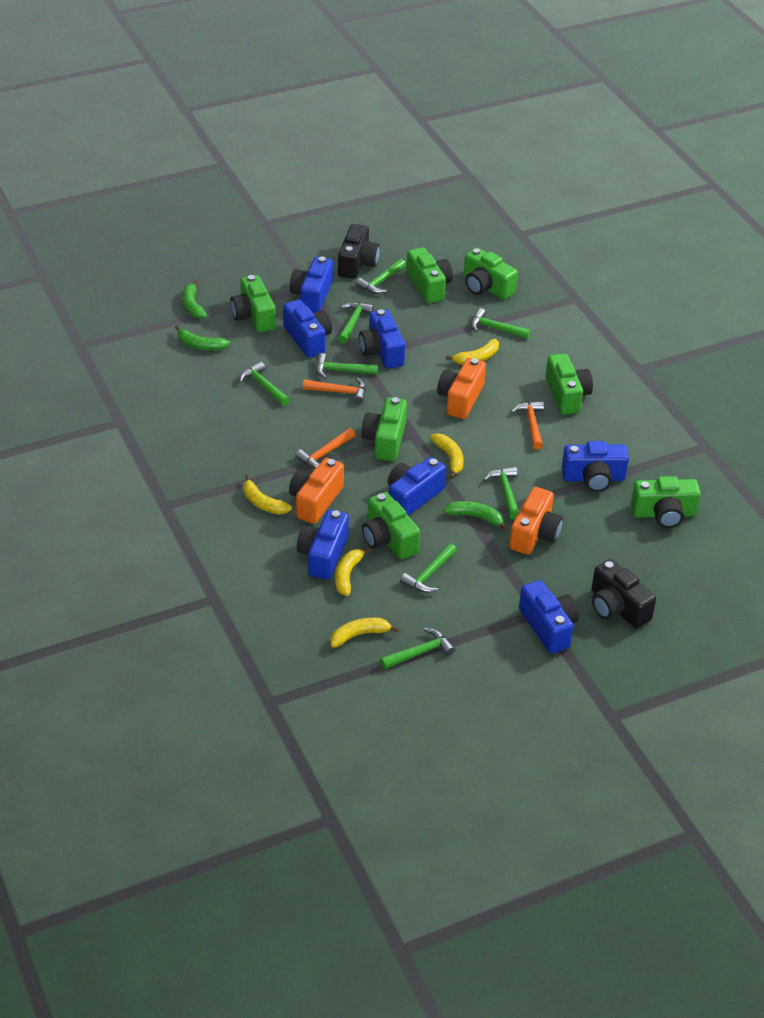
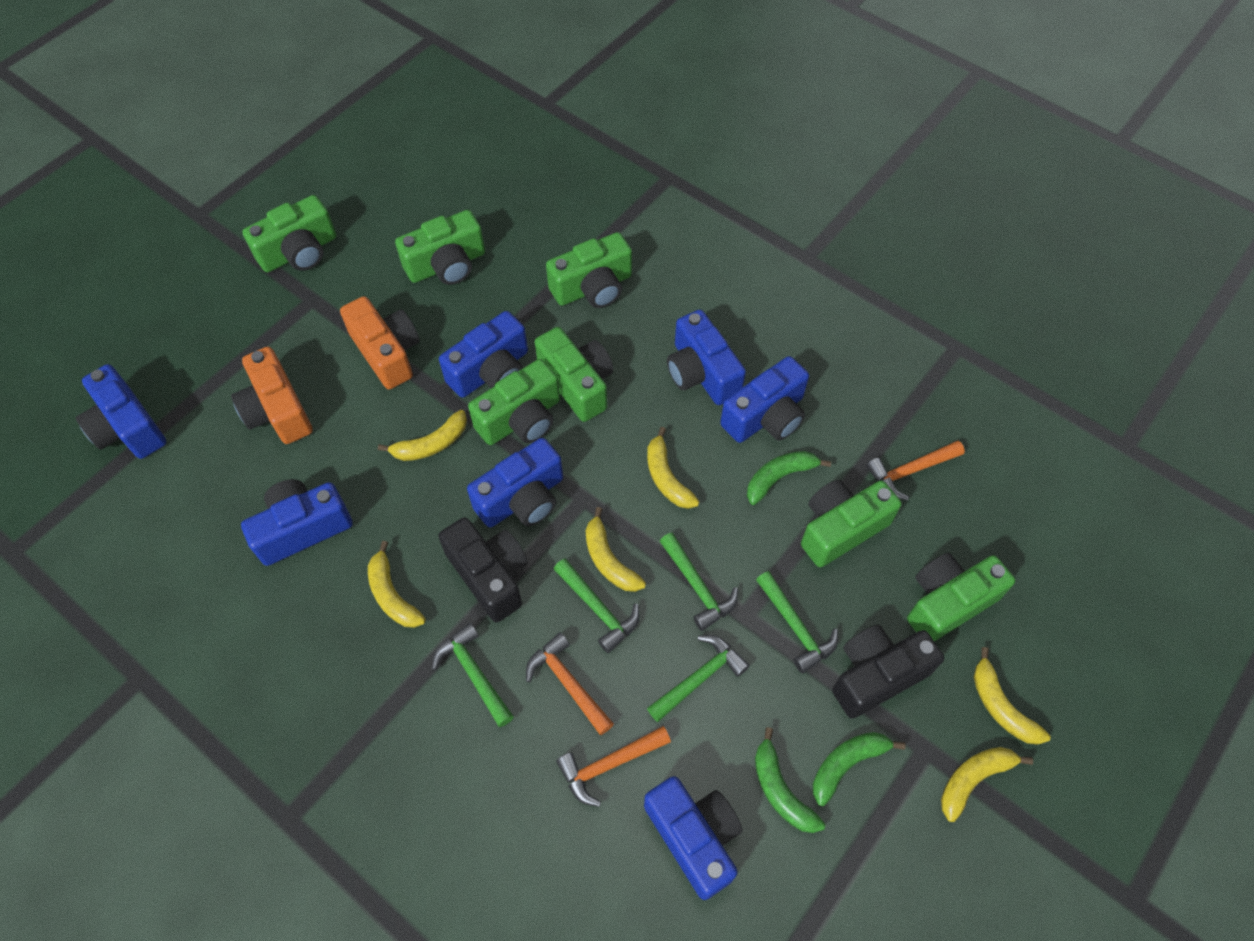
green hammer: [239,361,290,406] [316,353,378,379] [338,302,374,343] [356,259,406,294] [380,628,455,669] [400,543,457,593] [471,308,531,339] [483,467,519,519] = 8 -> [432,623,514,727] [554,559,639,653] [647,635,750,722] [660,533,738,631] [756,571,838,673] = 5
orange camera: [289,458,344,524] [437,358,486,419] [509,487,563,555] = 3 -> [231,347,313,444] [340,296,420,389] = 2
yellow banana: [243,475,292,515] [330,618,399,648] [335,547,371,596] [430,433,464,479] [446,339,499,365] = 5 -> [368,541,426,628] [378,410,467,461] [586,507,646,592] [647,427,700,509] [941,747,1033,822] [974,647,1051,745] = 6

